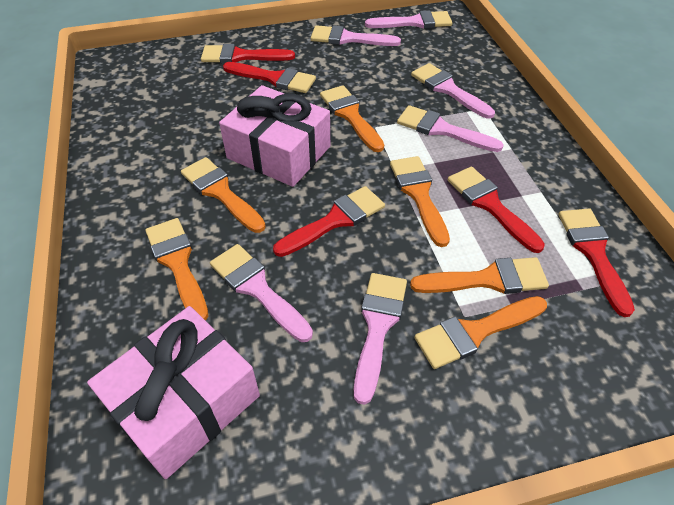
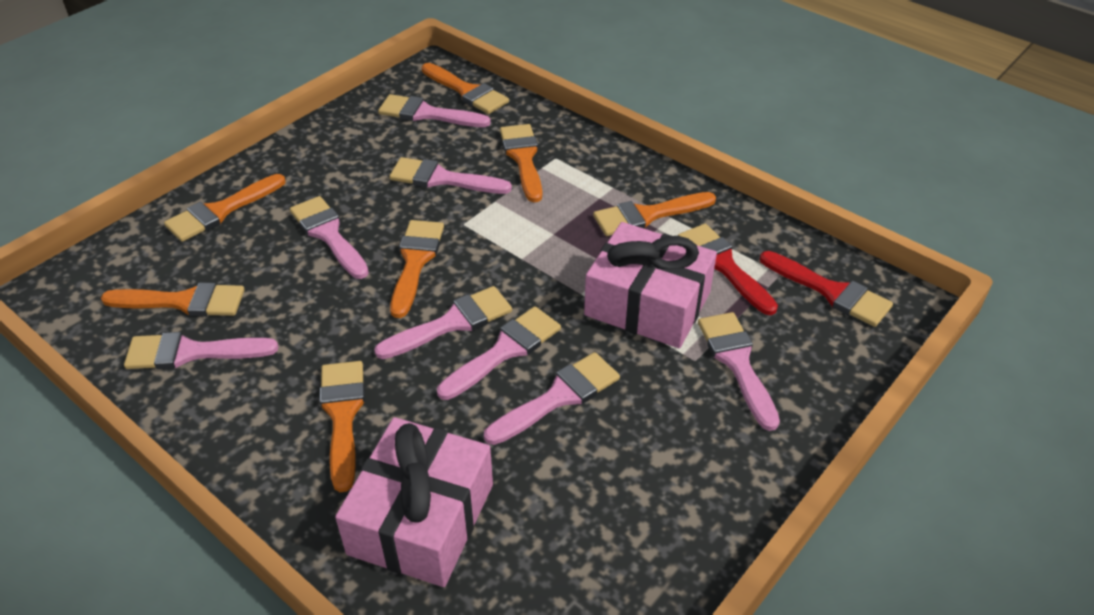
orange brush: [145,218,208,321] [181,157,266,233] [320,85,384,152] [390,156,450,247] [410,257,549,294] [414,296,547,369] = 6 -> [101,282,245,316] [164,174,286,242] [319,361,365,492] [390,220,444,318] [422,63,509,114] [500,124,542,203] [593,192,716,236] = 7
pink brush: [210,244,313,342] [311,25,401,46] [354,273,407,405] [365,10,452,28] [397,105,504,152] [411,63,495,119] = 6 -> [124,332,279,369] [290,196,369,279] [374,286,512,359] [378,94,491,127] [389,157,512,194] [437,306,561,400] [484,352,620,445] [698,312,780,431] = 8
red brush: [201,44,295,63] [223,62,316,93] [273,186,385,257] [448,166,545,253] [558,209,635,317] = 5 -> [678,224,778,315] [760,251,893,327] = 2

